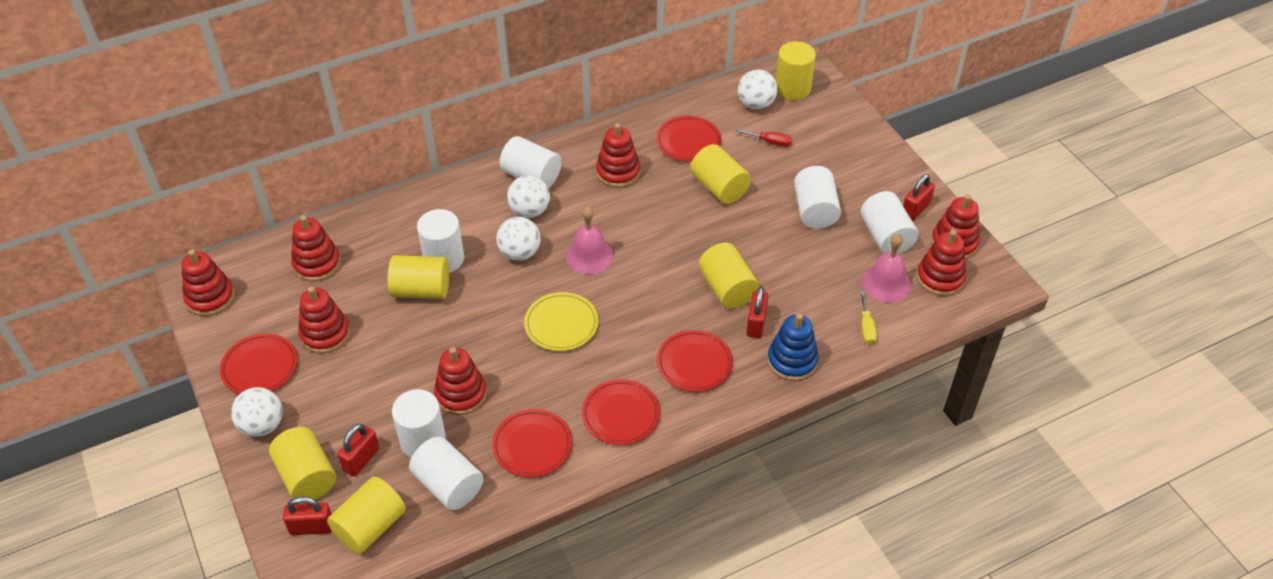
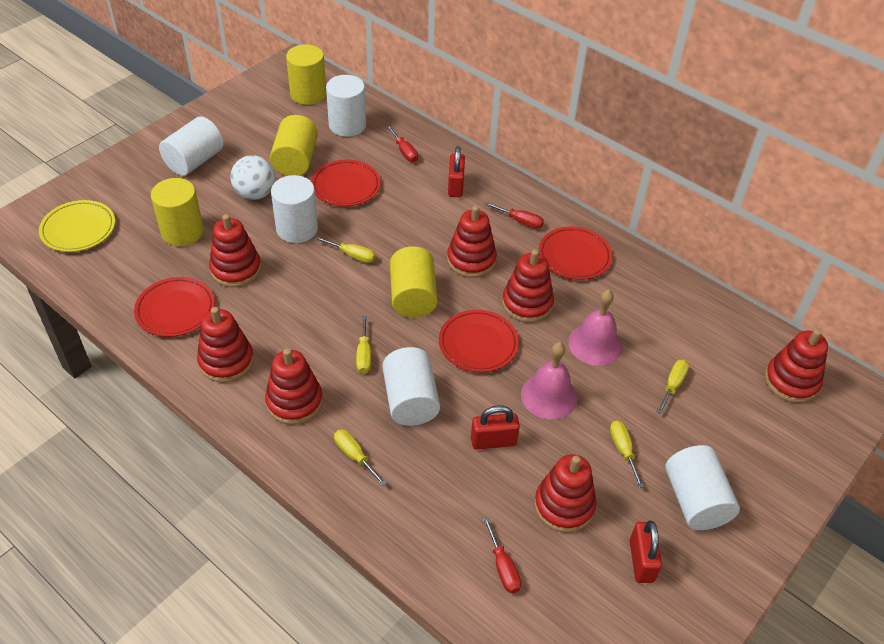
blue stacking toy: [767,313,819,381] = 1 -> none = 0
red padlock: [283,497,332,535] [337,424,379,477] [746,287,768,338] [903,174,935,221] = 4 -> [448,146,465,197] [471,405,520,450] [630,520,662,583] = 3
red plate: [220,333,298,394] [492,409,572,477] [582,379,660,445] [656,116,721,162] [657,330,733,392] = 5 -> [134,277,215,337] [311,160,381,207] [439,310,519,372] [539,226,612,280] = 4
red screwdriver: [735,129,792,147] = 1 -> [387,126,418,162] [483,517,521,593] [485,202,544,229] = 3
white ball: [231,387,283,437] [497,217,541,261] [507,175,550,218] [738,70,777,110] = 4 -> [230,155,275,200] = 1
white cylinder: [392,389,446,458] [409,436,484,510] [417,209,464,273] [500,136,562,188] [794,166,841,229] [861,191,918,254] = 6 -> [159,117,224,176] [271,175,318,243] [326,75,366,137] [382,347,440,426] [665,445,740,530] = 5
yellow cylinder: [269,427,336,500] [327,476,406,554] [388,255,449,299] [690,144,751,204] [699,243,759,309] [776,41,816,100] = 6 -> [151,178,204,246] [270,115,318,176] [286,44,326,105] [390,246,438,318] = 4
yellow screwdriver: [860,291,877,345] = 1 -> [315,237,376,263] [334,429,387,486] [356,316,371,373] [610,420,644,488] [657,360,689,414] = 5

